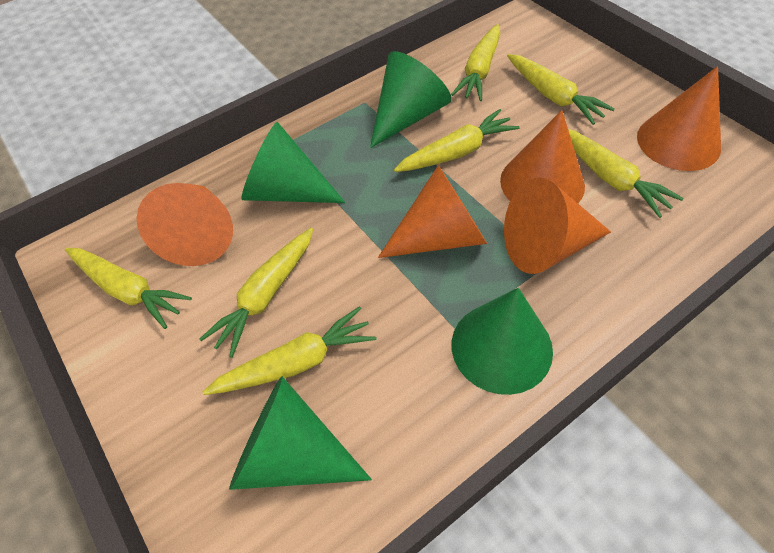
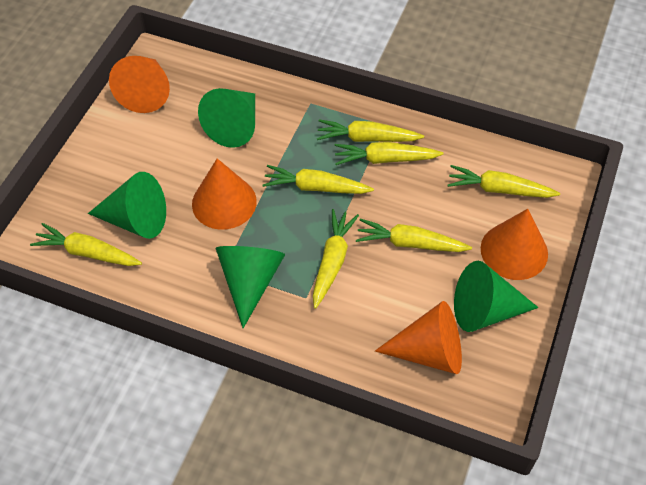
orange cone: [137,183,233,266] [378,165,487,258] [500,110,585,203] [504,178,611,274] [637,66,721,171] = 5 -> [109,56,170,113] [192,158,257,230] [375,301,462,374] [481,209,548,280] = 4

